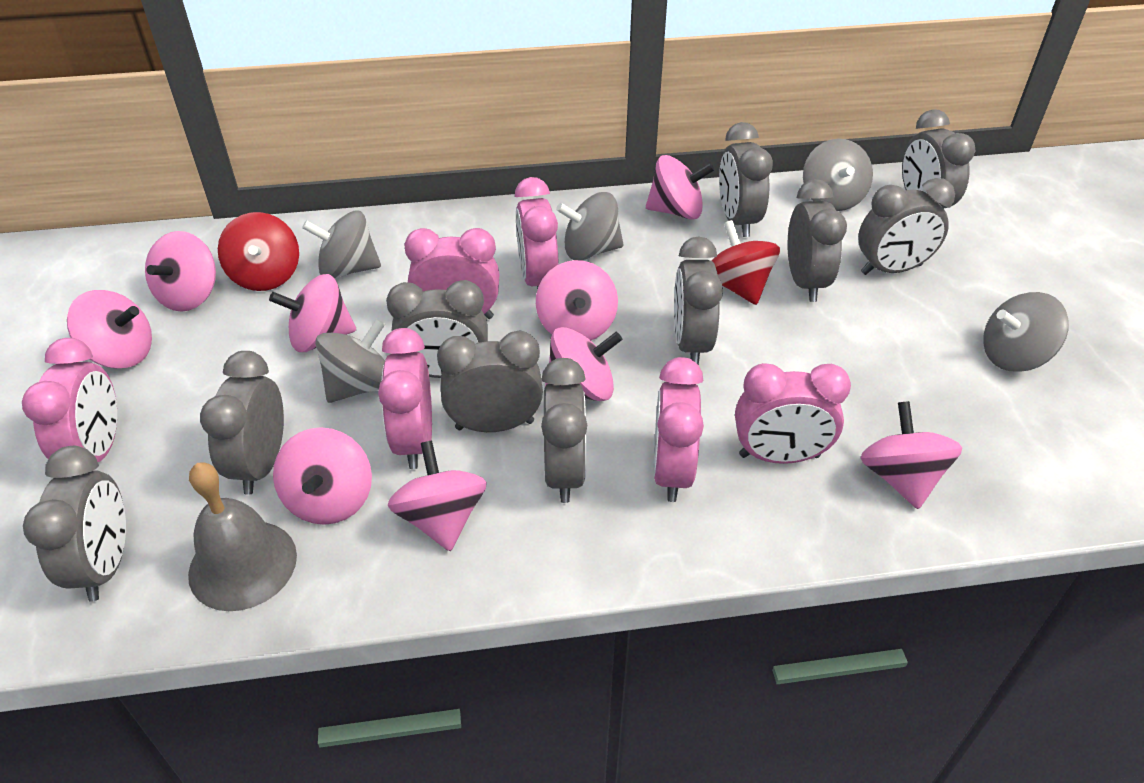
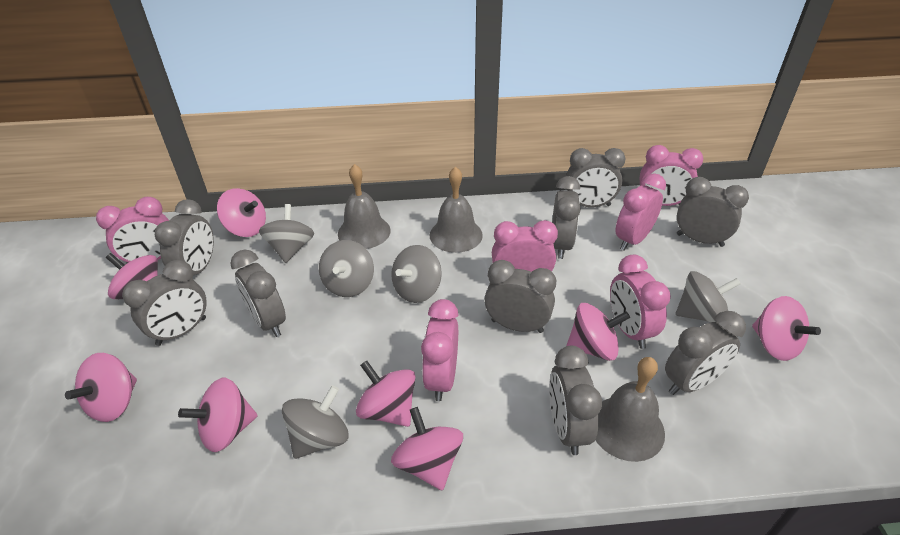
grey bell: [188,463,297,611] = 1 -> [338,164,391,249] [430,166,483,253] [595,357,665,462] = 3
grey clock: [23,446,126,602] [200,351,284,495] [386,280,488,378] [437,331,543,432] [541,358,587,503] [674,236,723,365] [719,122,773,237] [788,179,847,302] [858,178,955,275] [902,109,976,208] = 10 -> [122,260,207,346] [155,199,214,275] [231,250,286,337] [485,260,556,333] [549,346,602,455] [552,176,581,259] [566,148,625,207] [665,311,746,395] [677,177,749,247] = 9
pink spinning top: [67,290,152,369] [145,231,216,312] [269,274,356,352] [273,427,372,525] [388,441,487,551] [536,260,618,340] [545,327,622,401] [646,155,715,220] [860,401,962,509] = 9 -> [65,353,137,422] [106,253,158,299] [178,378,258,452] [217,188,266,237] [356,361,416,427] [391,407,463,491] [566,303,630,361] [752,296,821,361] = 8
red spinning top: [218,212,299,291] [712,220,780,305] = 2 -> none = 0

